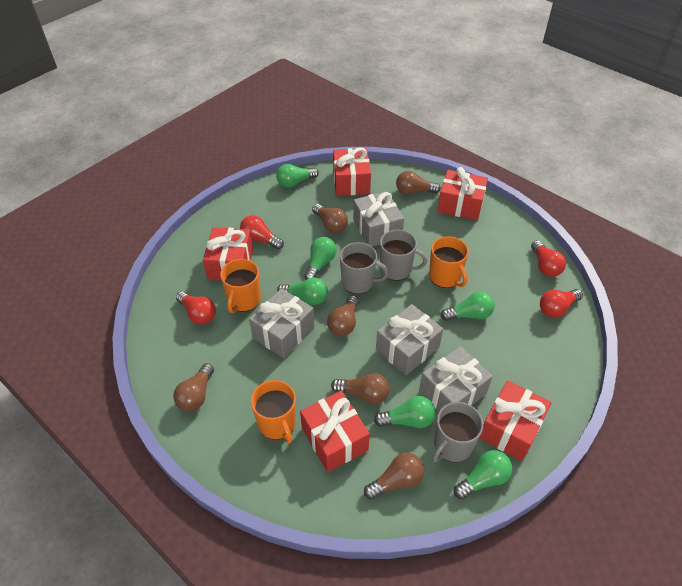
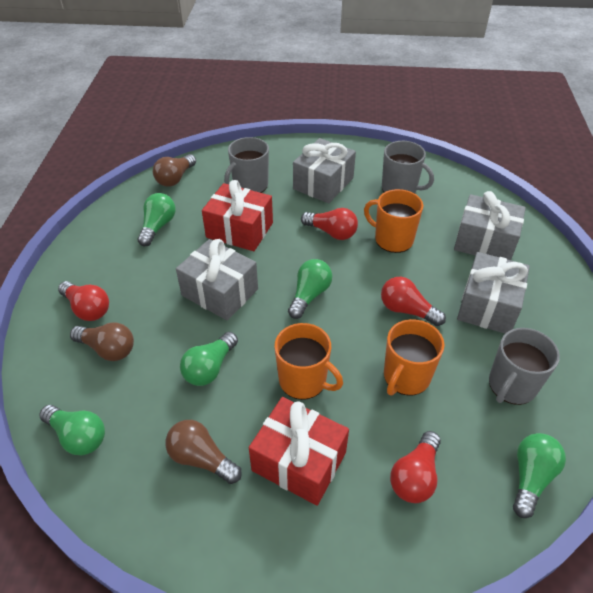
brown light bulb: [173,363,214,412] [312,204,348,233] [327,295,359,336] [331,373,389,404] [364,453,424,500] [396,171,441,195] = 6 -> [70,322,134,361] [153,154,196,187] [165,420,242,484] = 3
green light bulb: [276,164,319,188] [277,277,328,305] [304,237,337,280] [374,396,436,428] [441,291,495,321] [454,450,512,499] = 6 -> [39,405,105,455] [137,193,176,246] [180,332,238,386] [288,259,332,319] [513,433,566,518] = 5
red gift: [203,227,253,280] [300,391,370,472] [333,148,371,196] [437,167,488,220] [479,381,551,461] = 5 -> [202,180,273,251] [249,397,349,506] = 2

